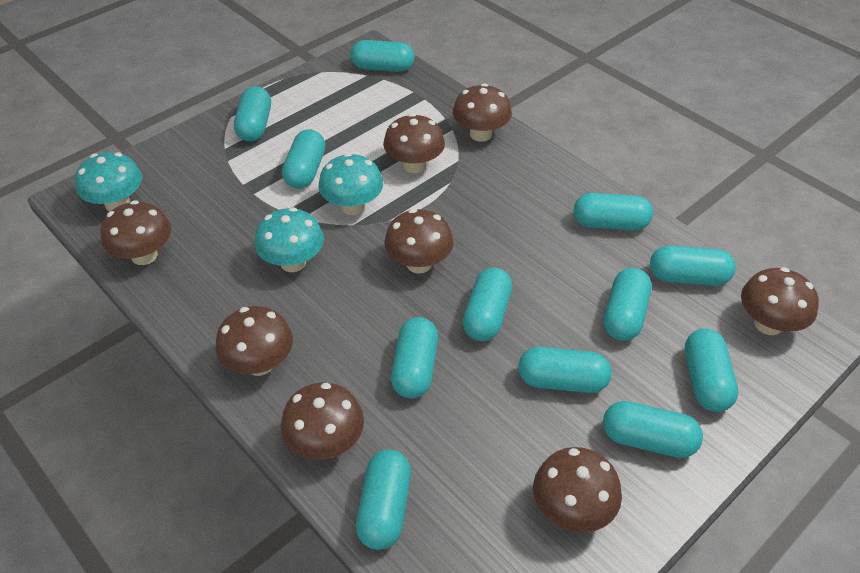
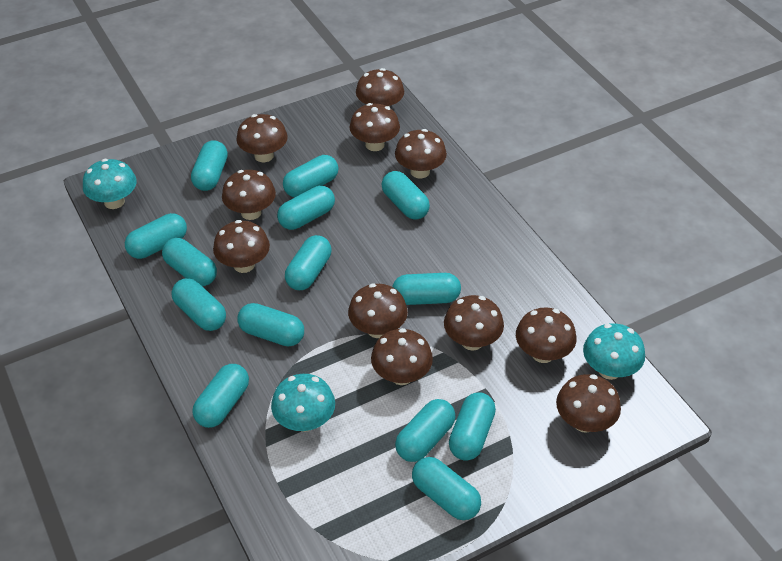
brown mushroom: [100,200,171,265] [215,306,293,376] [281,382,364,459] [383,114,445,173] [384,209,454,273] [453,83,512,142] [533,447,622,533] [741,267,819,335] = 8 -> [213,220,270,273] [222,170,276,220] [236,114,288,162] [348,284,408,338] [350,103,400,151] [356,68,404,107] [371,328,433,385] [395,129,447,178] [444,295,504,350] [516,307,576,363] [556,374,621,433] = 11
turquoise capsule: [234,86,271,142] [282,129,325,189] [350,40,415,72] [356,449,411,550] [391,317,438,398] [463,268,512,341] [518,347,612,393] [574,193,653,230] [603,401,703,458] [604,268,652,341] [650,246,736,286] [685,329,738,412] = 12 -> [125,213,187,259] [162,238,217,286] [172,278,226,331] [191,140,228,191] [192,364,249,428] [237,303,304,346] [277,186,335,230] [283,155,338,197] [285,235,331,290] [381,171,430,220] [392,273,461,305] [395,399,456,462] [412,457,481,520] [449,392,496,461] = 14

